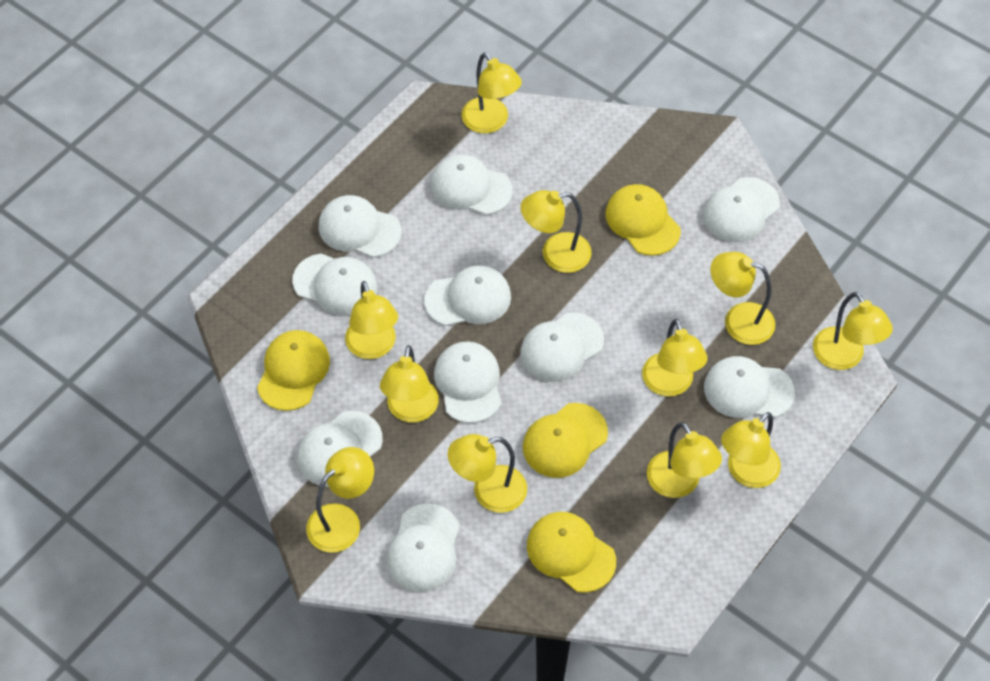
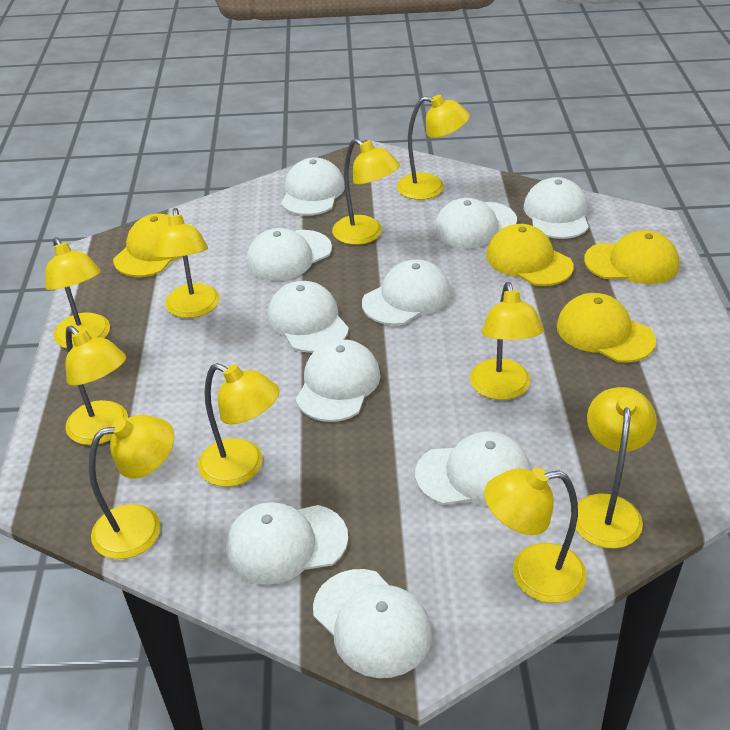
yellow lamp: [306,447,374,553] [345,281,398,359] [380,345,439,422] [448,434,527,513] [462,52,522,134] [521,190,592,273] [642,319,708,396] [647,422,722,498] [710,252,775,345] [721,412,781,488] [813,292,893,370] = 11 -> [45,237,110,349] [65,326,128,445] [89,415,174,559] [153,208,219,318] [198,363,280,487] [332,138,400,245] [397,95,470,200] [470,282,544,400] [484,467,587,603] [576,387,657,548] = 10

